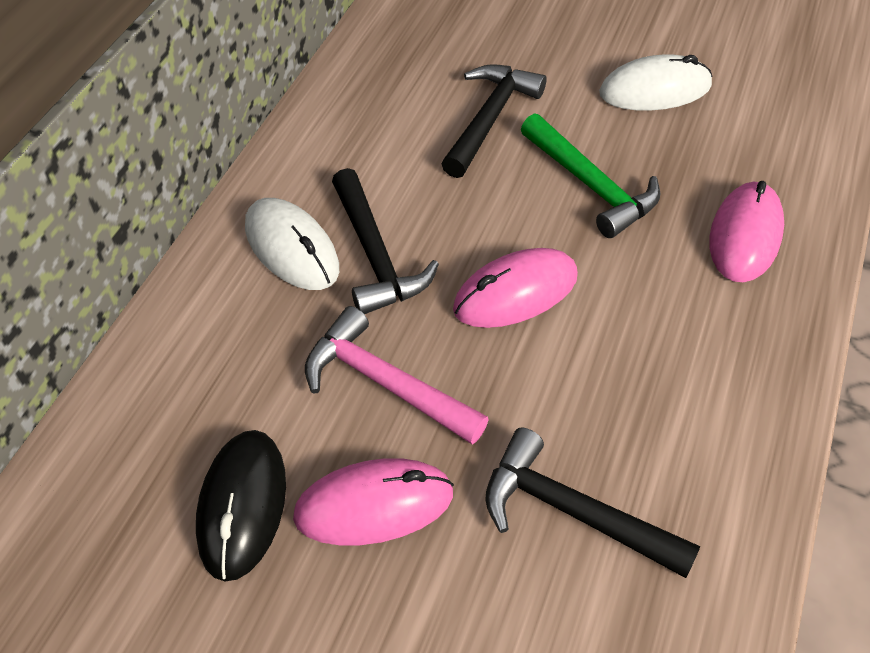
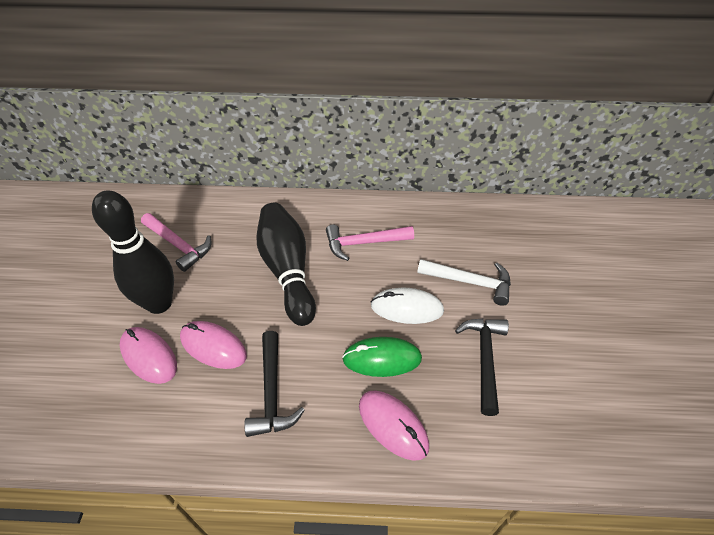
black bowling pin: none = 0 -> [92,190,174,314] [256,203,316,326] = 2
black hammer: [332,168,439,314] [442,64,547,178] [485,428,700,578] = 3 -> [244,331,305,437] [455,319,509,416] = 2
black mouse: [196,430,286,582] = 1 -> none = 0
green hammer: [521,113,660,238] = 1 -> none = 0
green mouse: none = 0 -> [342,337,422,377] = 1
pink hammer: [305,306,489,445] = 1 -> [141,213,211,272] [326,225,414,261] = 2
white hammer: none = 0 -> [417,259,511,306] = 1
white mouse: [245,198,339,290] [599,54,712,111] = 2 -> [371,288,444,324] = 1

